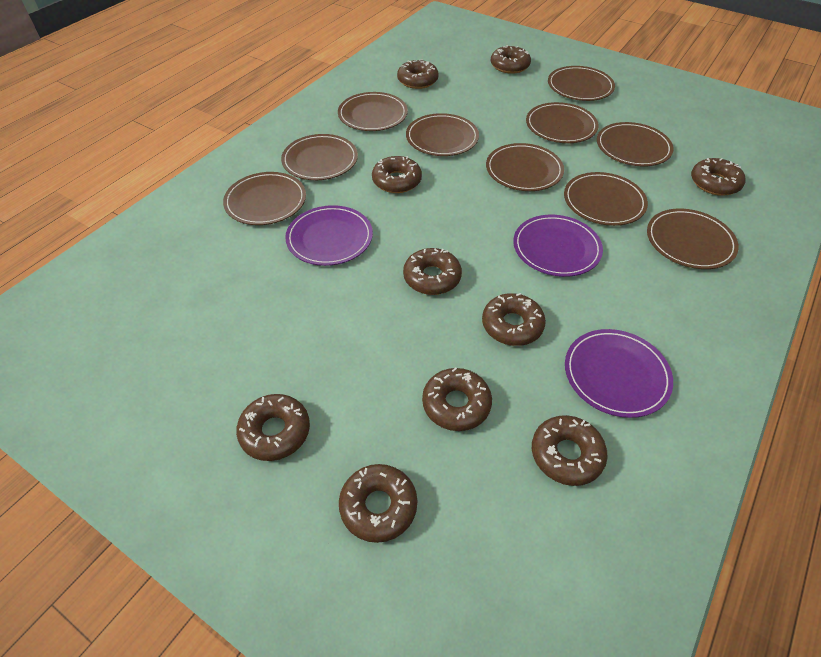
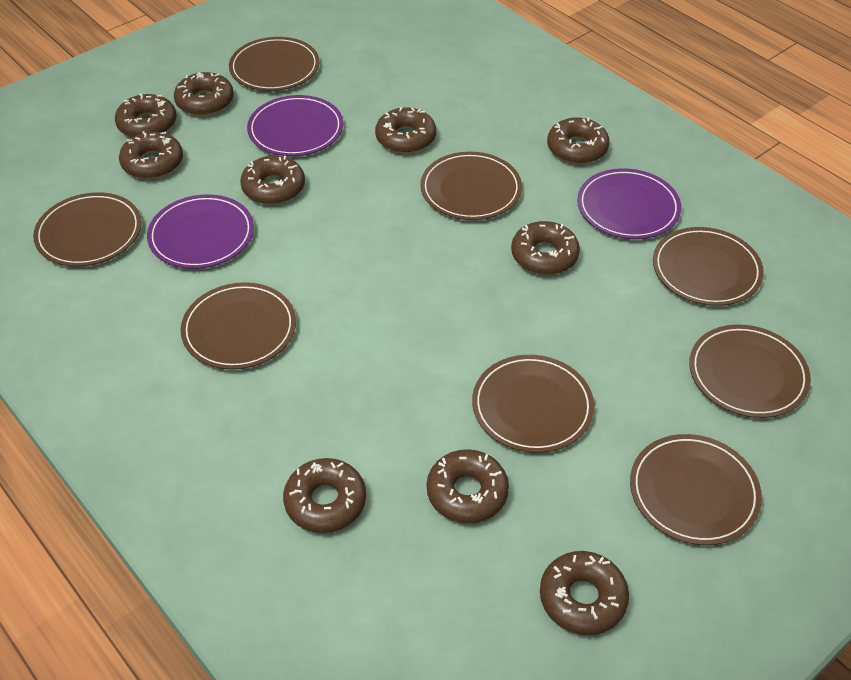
brown plate: [223,172,306,225] [281,134,358,180] [338,92,408,131] [406,113,479,156] [486,143,564,191] [526,102,599,143] [548,66,615,101] [564,172,648,226] [597,122,673,167] [647,209,739,269] = 10 -> [33,192,141,266] [181,282,296,370] [229,37,320,91] [420,152,522,220] [472,355,594,453] [630,434,762,545] [653,227,764,306] [689,325,811,418] = 8

